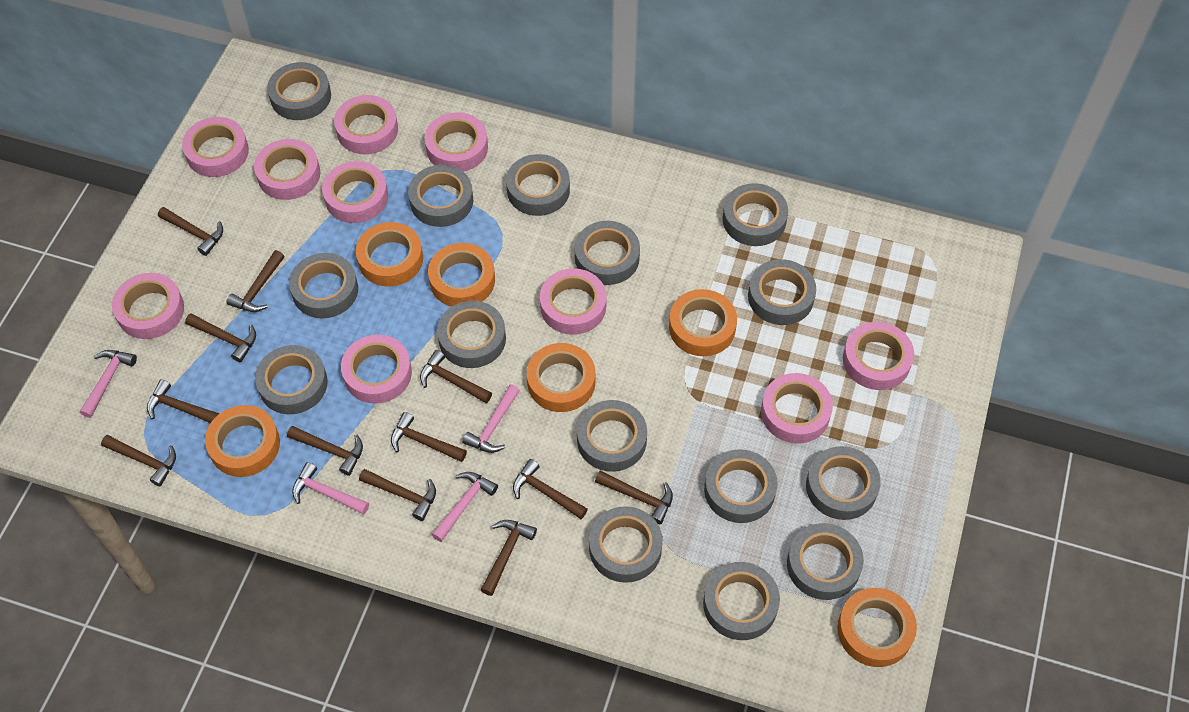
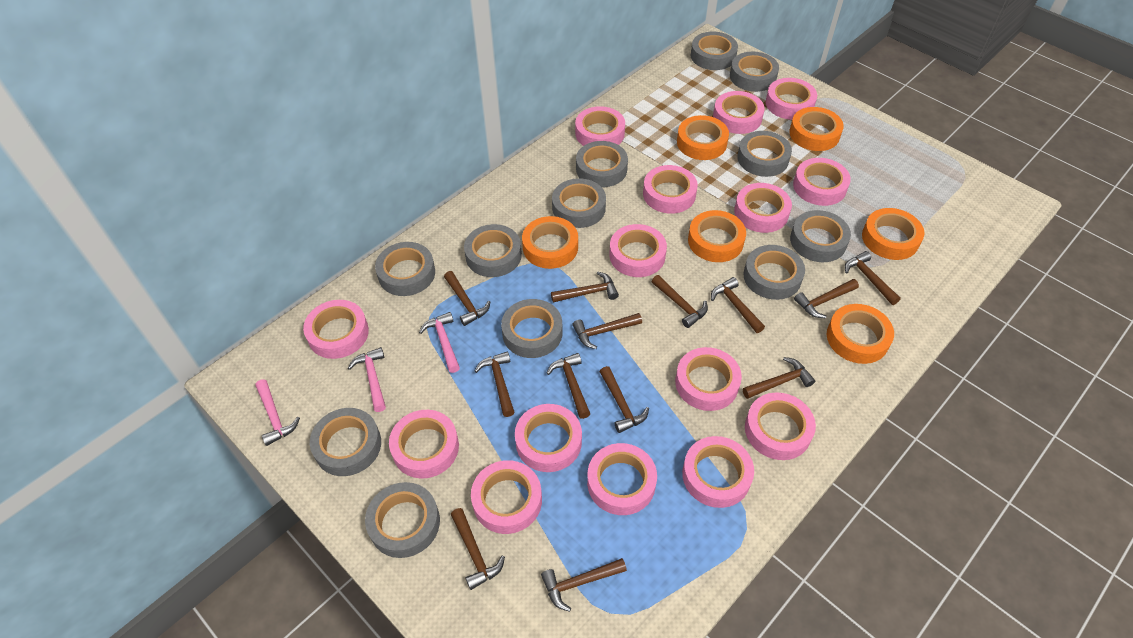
brown hammer: [101,435,176,486] [147,379,220,423] [158,207,223,256] [185,313,256,362] [226,250,284,312] [287,426,363,476] [359,469,436,521] [391,412,467,462] [420,350,492,403] [481,520,537,596] [513,459,588,519] [595,471,673,524] = 12 -> [444,271,490,326] [451,508,505,590] [475,352,515,417] [541,558,627,612] [546,353,590,419] [551,272,619,303] [572,313,642,349] [600,366,649,433] [651,275,708,328] [711,277,765,333] [743,357,815,399] [794,279,859,318] [845,251,901,305] = 13
grey tape: [255,345,328,414] [267,62,331,120] [289,253,358,318] [408,165,473,227] [437,301,506,368] [506,154,570,216] [575,221,640,285] [577,400,647,472] [589,506,663,583] [703,562,780,640] [704,449,778,523] [722,183,788,246] [748,259,816,325] [787,523,864,600] [806,446,881,520] = 15 -> [310,408,381,476] [365,482,440,558] [375,242,435,296] [464,224,522,277] [501,299,563,358] [552,178,606,228] [576,141,628,187] [691,32,738,70] [730,51,779,92] [737,131,792,177] [743,245,805,300] [790,210,851,262] = 12
pink hammer: [80,350,137,418] [292,462,369,515] [431,472,498,542] [462,385,520,453] = 4 -> [255,380,300,446] [348,347,386,412] [419,312,460,373] = 3
pink tape: [112,273,184,339] [182,117,249,177] [254,139,320,200] [322,161,388,223] [334,95,398,154] [341,335,412,404] [425,112,488,172] [540,268,607,335] [761,373,833,444] [843,322,914,390] = 10 -> [303,300,369,359] [389,410,459,479] [471,460,542,534] [515,404,582,472] [575,106,625,146] [587,443,657,515] [609,224,667,277] [643,165,698,214] [675,347,742,411] [682,436,754,508] [713,91,765,134] [734,183,792,233] [745,392,816,460] [766,78,817,120] [793,158,851,206] = 15

